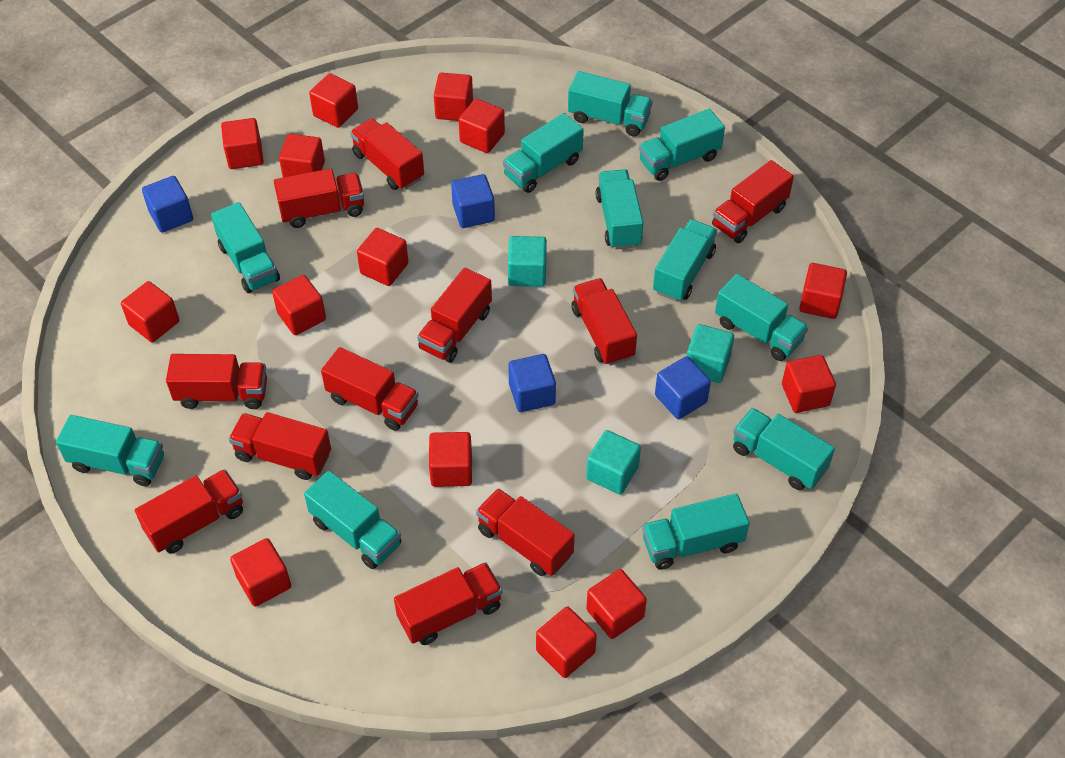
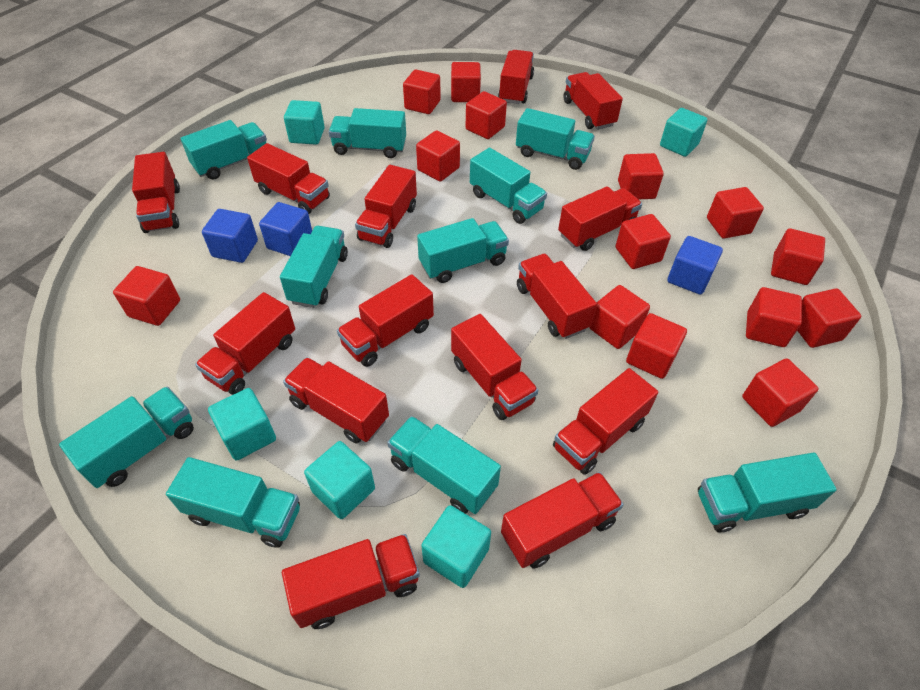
blue cube: [142,176,193,232] [451,174,495,228] [508,354,556,412] [655,356,711,419] = 4 -> [202,209,258,263] [259,202,312,256] [667,236,723,295] = 3
red truck: [135,469,243,553] [166,354,267,409] [229,412,331,480] [274,169,364,228] [321,347,419,431] [350,118,424,190] [394,562,502,645] [417,268,492,363] [476,488,575,576] [571,278,637,366] [712,160,794,243] = 11 -> [132,152,180,233] [195,292,295,395] [247,143,330,214] [282,534,420,629] [283,357,389,444] [337,274,434,367] [355,165,417,248] [451,314,538,420] [498,50,534,104] [501,472,623,569] [517,254,597,339] [553,368,658,475] [558,186,642,251] [563,72,623,129] = 14
turquoise cube: [508,236,547,287] [586,430,641,494] [687,324,734,383] = 3 -> [208,388,276,461] [284,100,325,145] [304,441,375,519] [421,505,491,588] [660,108,708,157] = 5
turquoise truck: [56,415,164,487] [211,202,280,293] [304,471,401,569] [503,113,584,193] [568,71,653,137] [596,169,643,250] [639,109,725,181] [642,493,750,570] [653,219,717,302] [715,274,809,361] [733,408,835,490] = 11 -> [59,386,194,488] [166,457,300,548] [181,120,267,180] [280,226,348,308] [329,108,406,158] [387,416,501,514] [417,218,509,283] [470,148,547,224] [516,108,595,170] [698,452,837,532] = 10

